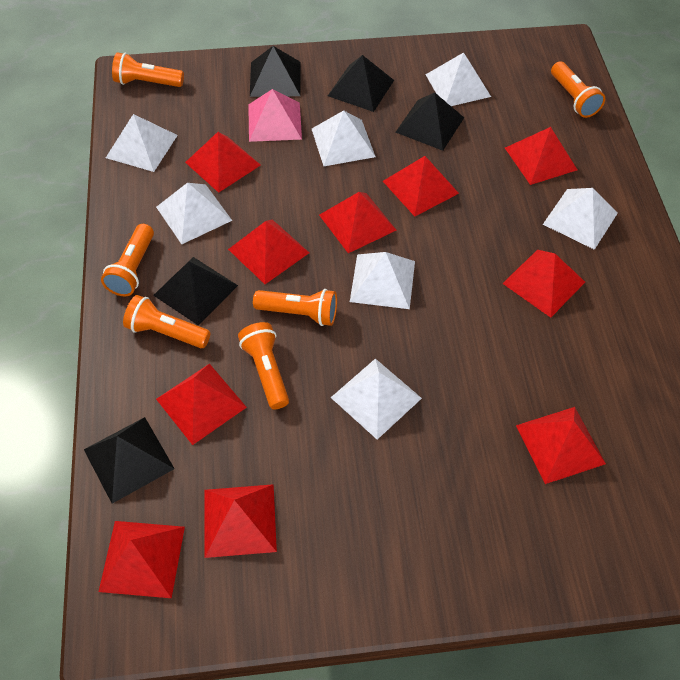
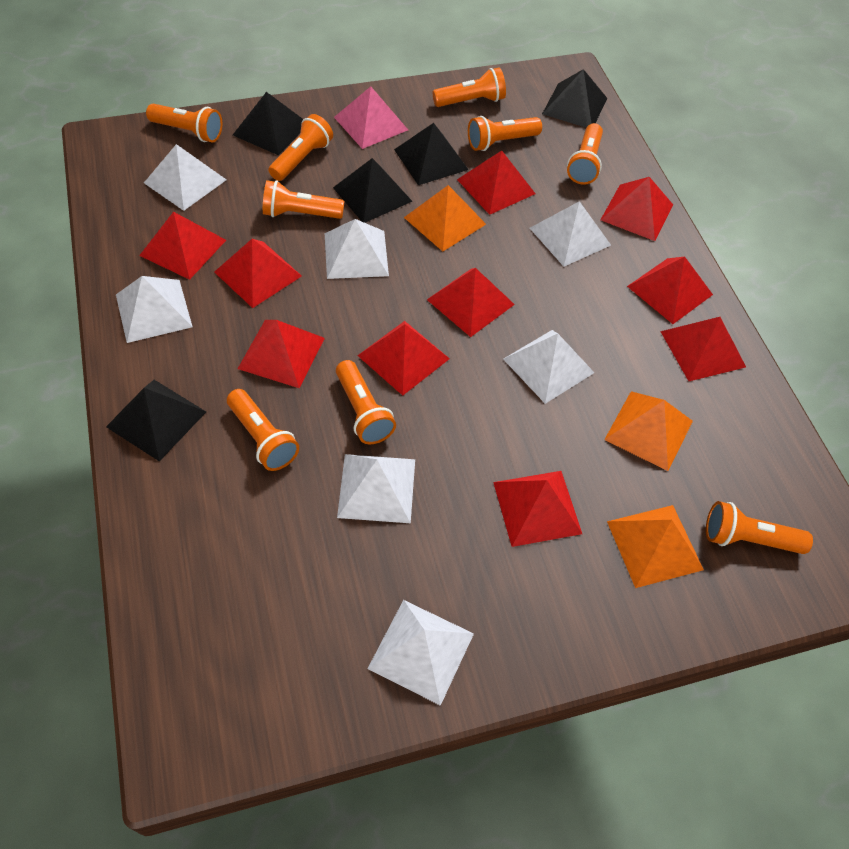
orange flashlight: [101,224,154,296] [112,52,184,87] [123,295,211,348] [238,322,289,409] [253,289,337,326] [551,62,605,118] = 6 -> [146,104,222,142] [227,389,299,471] [263,180,344,219] [268,114,333,181] [336,360,396,444] [433,68,506,107] [468,116,542,151] [567,123,603,185] [706,501,813,554] = 9
orange pyramid: none = 0 -> [404,185,486,251] [604,391,693,471] [607,505,704,588] = 3

